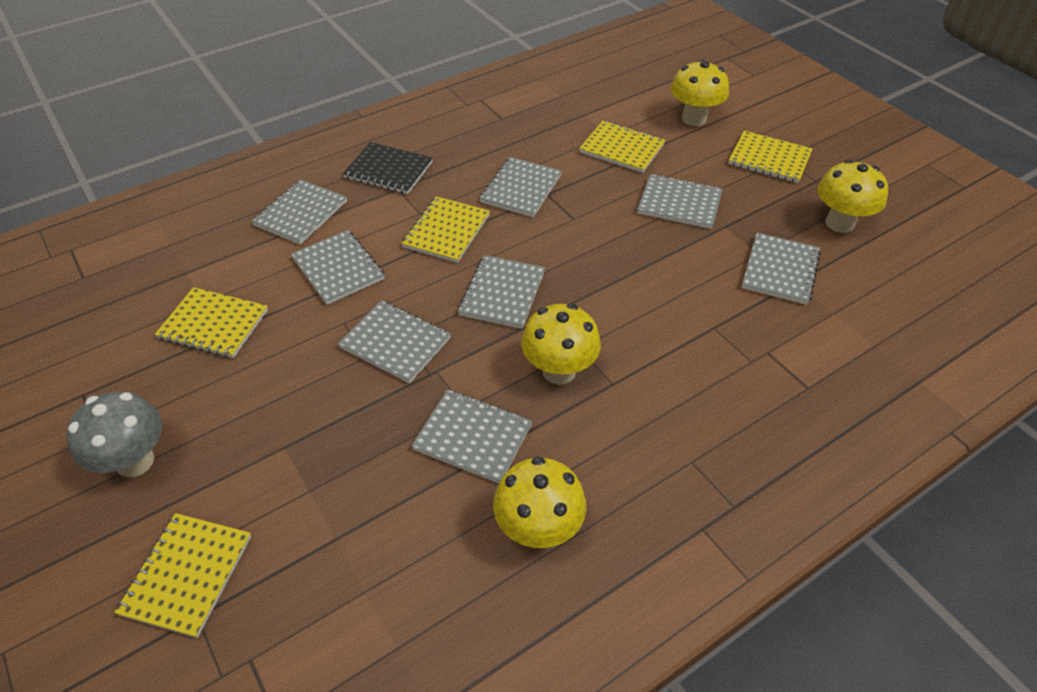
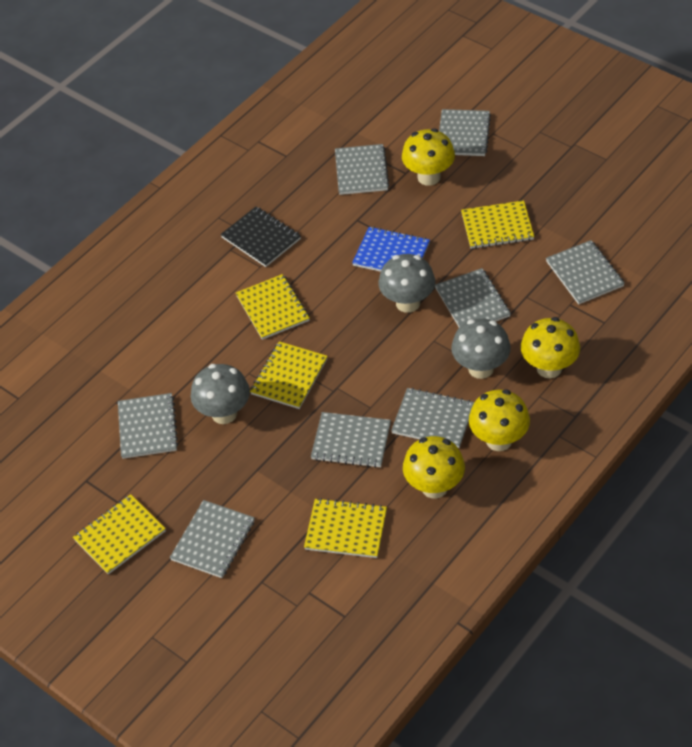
blue notebook: none = 0 -> [352,227,430,272] = 1
grey mushroom: [66,391,162,478] = 1 -> [191,364,250,424] [379,254,435,313] [451,318,511,379] = 3

